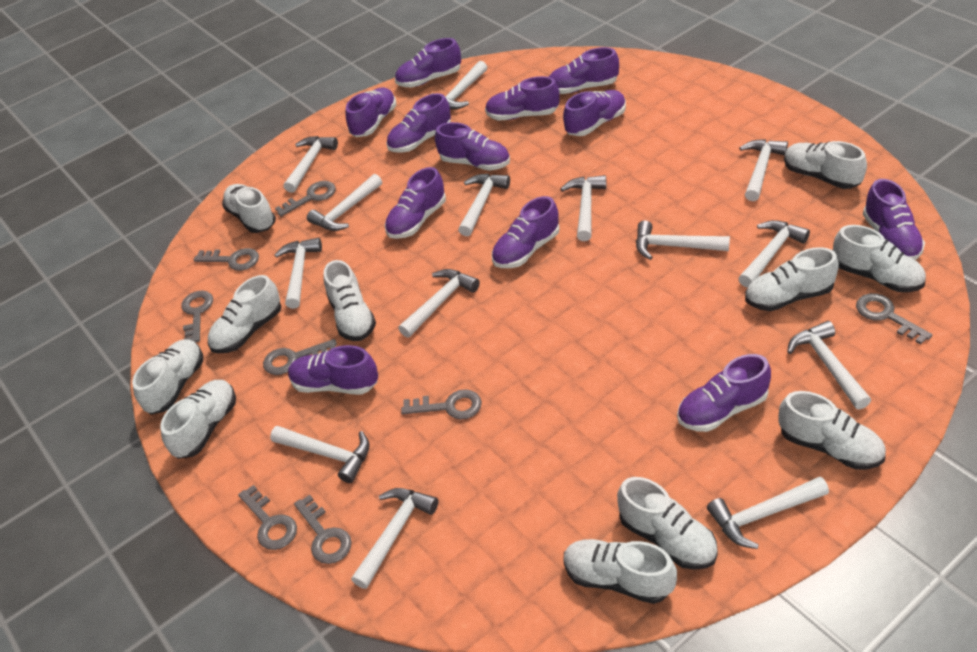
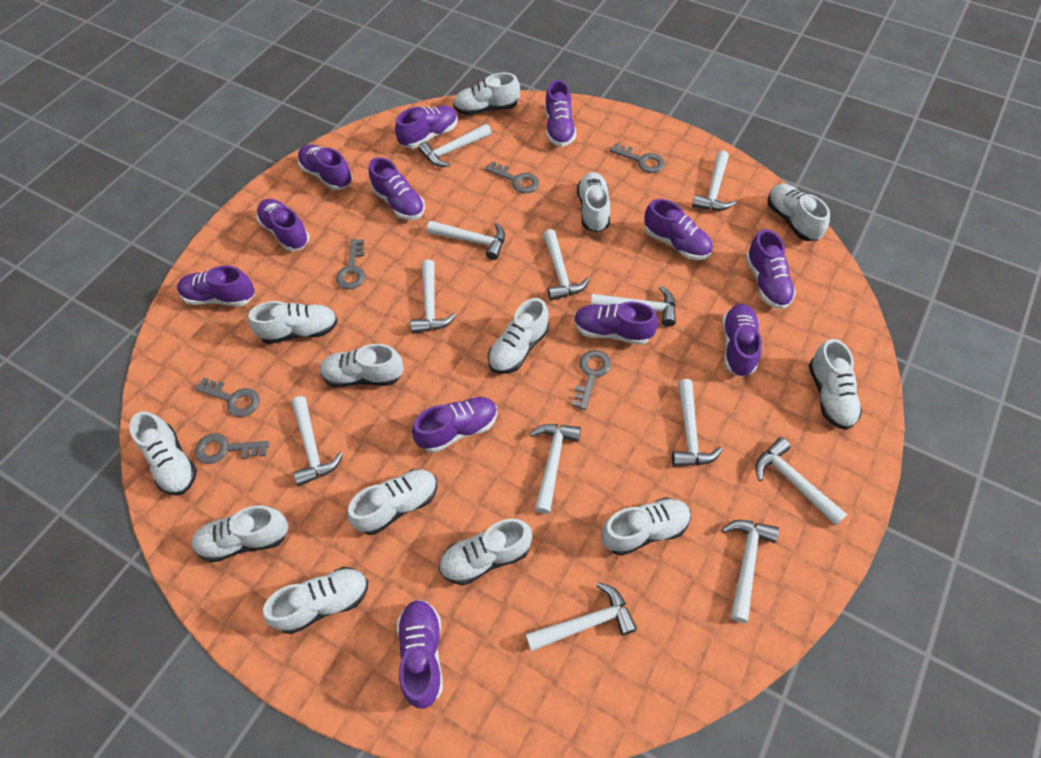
grey key: [181,290,213,343] [194,248,259,271] [238,485,297,550] [263,339,337,375] [275,181,336,217] [294,495,352,564] [401,389,482,420] [856,293,933,345] = 8 -> [195,378,259,417] [195,433,269,464] [336,239,365,290] [485,161,539,194] [572,350,611,410] [609,143,665,173] = 6
white hammer: [270,426,370,483] [274,238,322,309] [284,136,338,193] [307,174,382,231] [351,488,438,589] [398,269,480,338] [432,61,487,110] [458,174,510,236] [560,175,606,241] [636,220,730,260] [707,477,829,549] [738,220,810,287] [739,139,788,201] [787,321,871,410] = 14 -> [291,396,343,486] [411,259,456,333] [418,124,492,167] [427,221,505,260] [526,582,637,651] [530,424,581,514] [543,229,590,301] [591,286,676,327] [672,379,722,467] [692,151,736,211] [722,520,779,623] [755,437,848,526] = 12
white shoe: [132,339,203,415] [161,380,236,459] [207,275,281,353] [222,184,276,233] [324,260,376,341] [564,539,677,604] [617,477,718,570] [745,247,839,311] [779,391,886,470] [784,141,867,189] [833,225,926,292] = 11 -> [129,411,197,495] [191,505,289,563] [248,301,338,344] [263,567,368,634] [320,344,404,387] [347,469,437,535] [439,519,532,585] [453,73,520,115] [488,298,549,374] [577,172,610,232] [601,497,691,556] [768,184,830,241] [808,339,862,430] = 13

